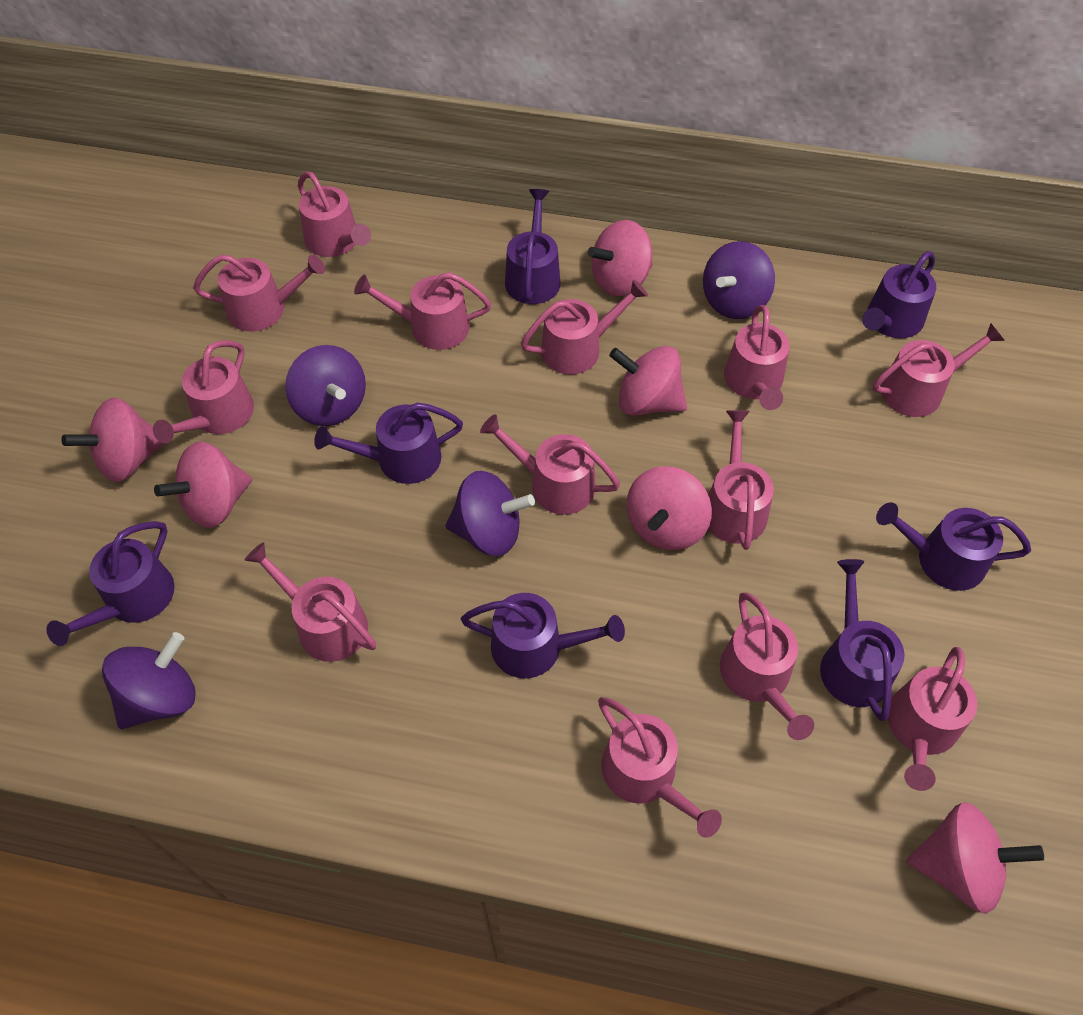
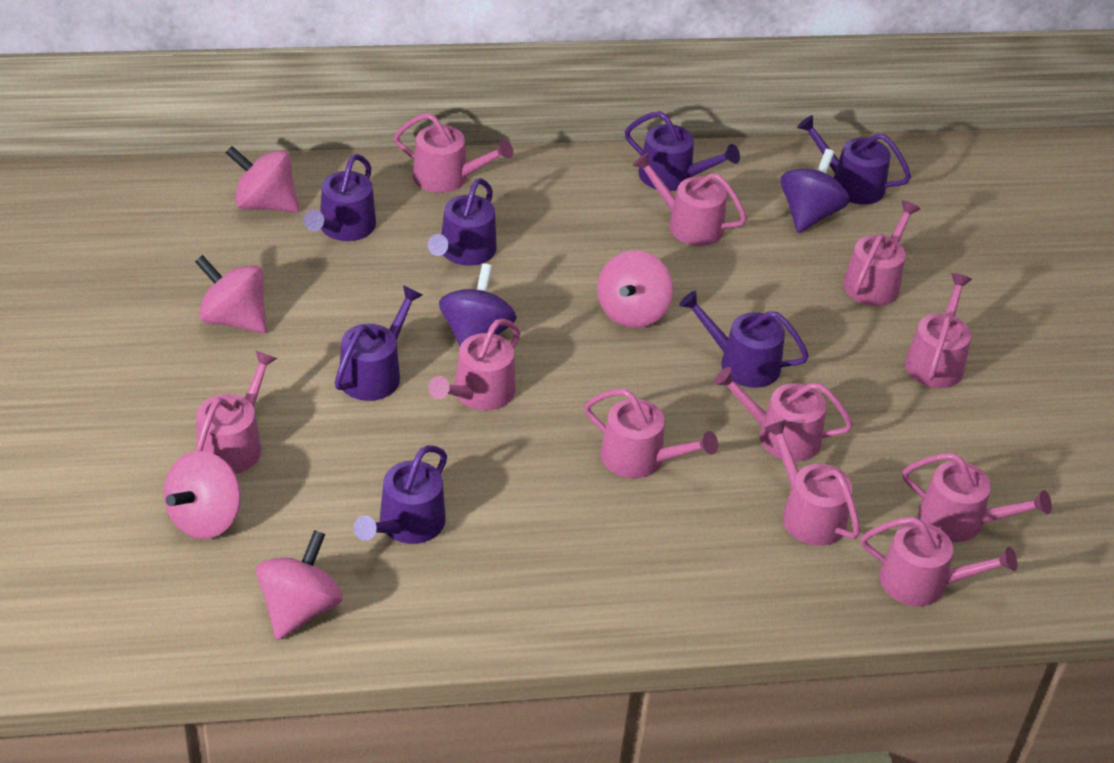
pink spinning top: [62,398,165,482] [154,442,252,528] [587,220,653,296] [609,346,687,416] [627,466,712,550] [906,802,1044,914] = 6 -> [164,451,241,539] [195,255,267,333] [226,146,300,212] [256,530,343,640] [597,250,673,328] = 5
pink watering can: [153,340,254,443] [193,255,325,331] [244,542,376,662] [298,171,371,257] [354,272,491,350] [480,414,620,515] [521,279,648,375] [598,697,722,838] [708,410,774,550] [720,593,814,740] [724,305,790,410] [873,323,1005,417] [888,647,977,791] = 13 -> [196,350,277,474] [394,113,513,193] [428,319,520,410] [584,389,718,478] [632,153,747,246] [714,367,853,461] [764,420,860,546] [843,200,920,306] [861,517,1017,606] [902,453,1052,542] [905,273,972,388] = 11
purple spinning top: [102,632,196,729] [285,345,366,426] [445,471,535,556] [703,241,775,319] = 4 -> [439,263,516,346] [780,149,849,233] = 2

